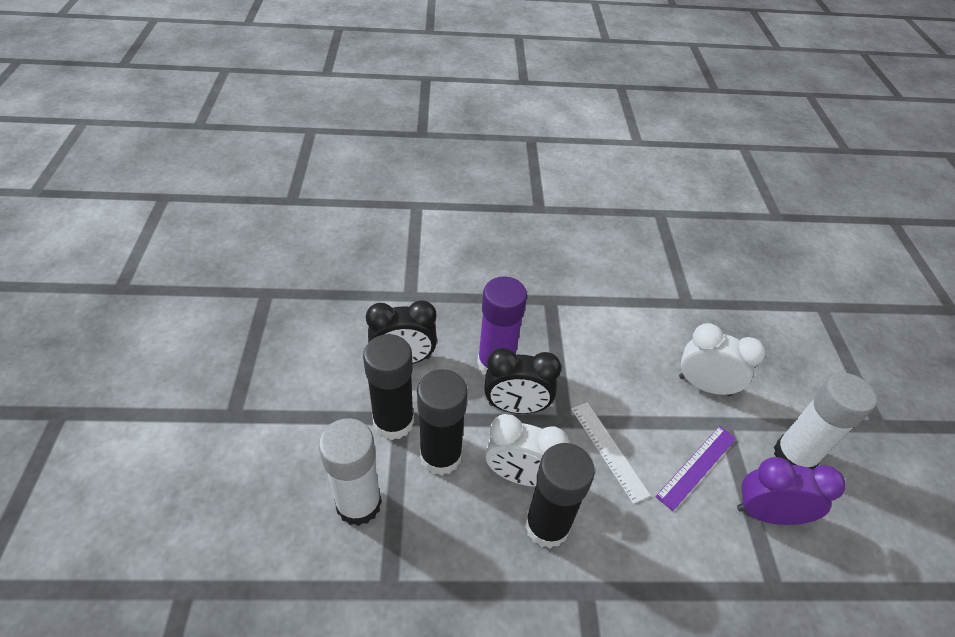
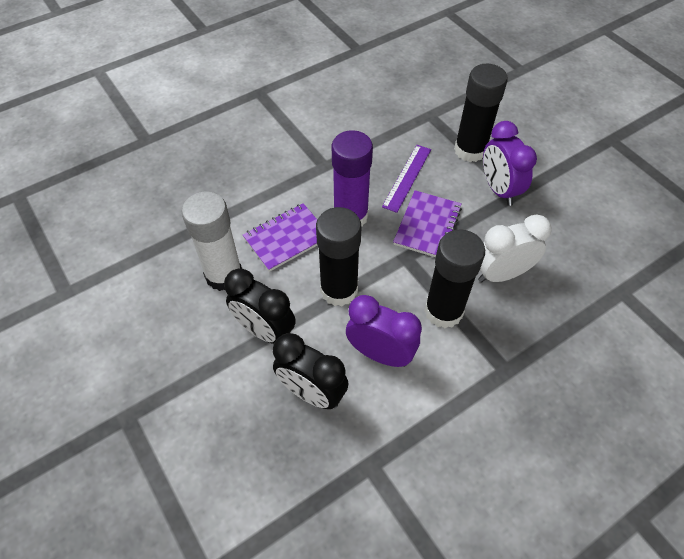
purple clock: [737,457,846,525] = 1 -> [346,295,422,367] [483,121,537,206] = 2
purple notebook: none = 0 -> [243,203,317,272] [393,190,462,257] = 2
white clock: [485,414,569,487] [679,323,765,396] = 2 -> [478,215,552,282] = 1
white glue stick: [319,418,382,526] [774,373,877,470] = 2 -> [182,192,242,291] = 1
white ruler: [571,402,651,504] = 1 -> none = 0

